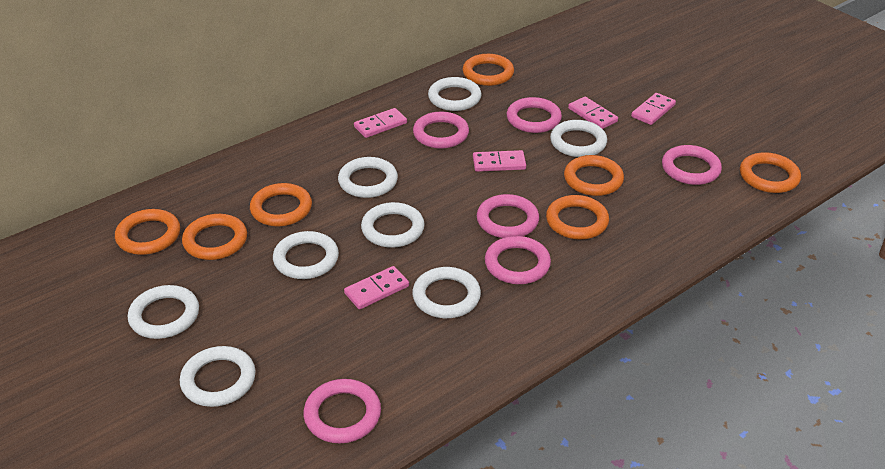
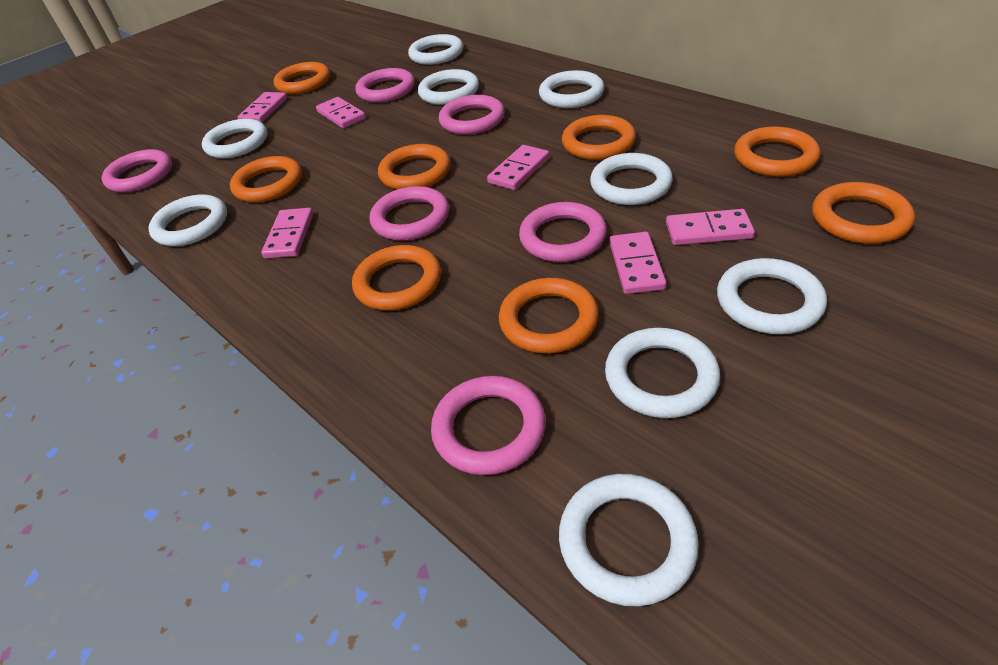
orange ring: [115,209,180,255] [182,214,247,260] [250,183,312,226] [463,54,514,86] [546,195,609,239] [564,155,624,196] [740,152,801,193] = 7 -> [230,156,302,203] [274,62,330,94] [352,245,441,310] [378,144,450,190] [499,278,599,354] [562,115,636,160] [734,126,820,177] [812,182,915,244] = 8
pink domino: [344,266,409,310] [354,108,407,138] [473,150,526,172] [568,97,618,129] [631,93,676,125] = 5 -> [238,92,287,122] [261,208,313,258] [316,97,366,128] [487,145,549,190] [609,232,667,294] [666,209,755,245] = 6
white ring: [128,285,199,339] [180,346,256,407] [273,231,339,279] [338,157,398,198] [361,202,425,248] [412,267,481,318] [428,77,482,111] [550,120,607,157] = 8 -> [148,194,227,246] [202,119,267,158] [408,34,463,65] [418,69,479,105] [539,70,604,108] [559,474,699,607] [590,153,673,205] [605,328,720,418] [717,258,827,334] = 9

